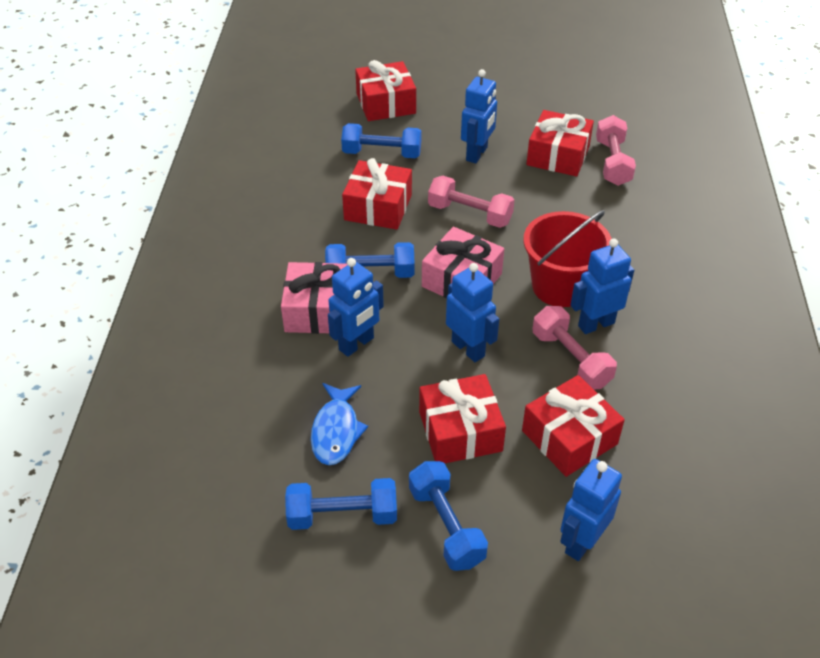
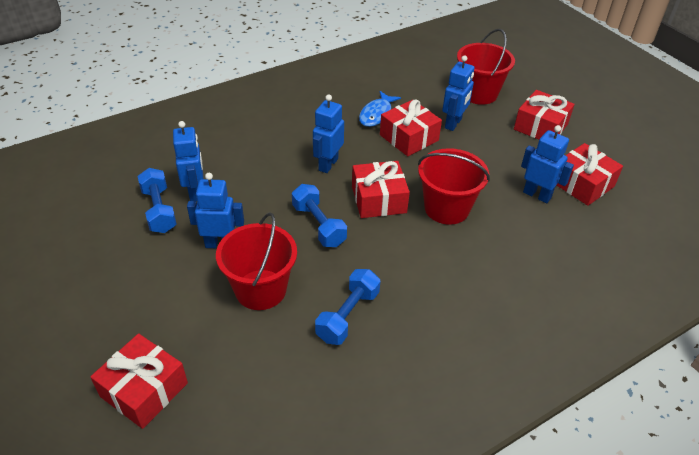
blue dumbbell: [285,478,397,530] [325,242,415,278] [341,123,421,158] [409,461,488,571] = 4 -> [137,168,177,233] [292,184,347,247] [315,269,380,345] = 3
pink dumbbell: [428,176,514,228] [533,306,617,390] [596,115,636,186] = 3 -> none = 0
pink gift: [281,262,347,334] [422,227,504,299] = 2 -> none = 0
red bucket: [523,210,612,307] = 1 -> [216,212,297,310] [418,148,490,225] [457,29,515,105] = 3

